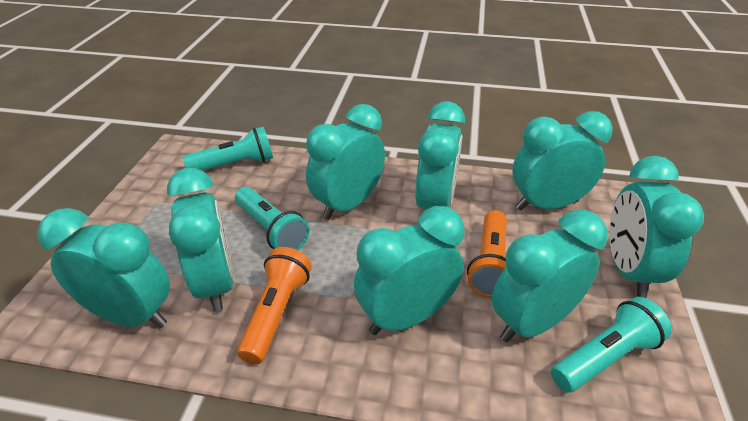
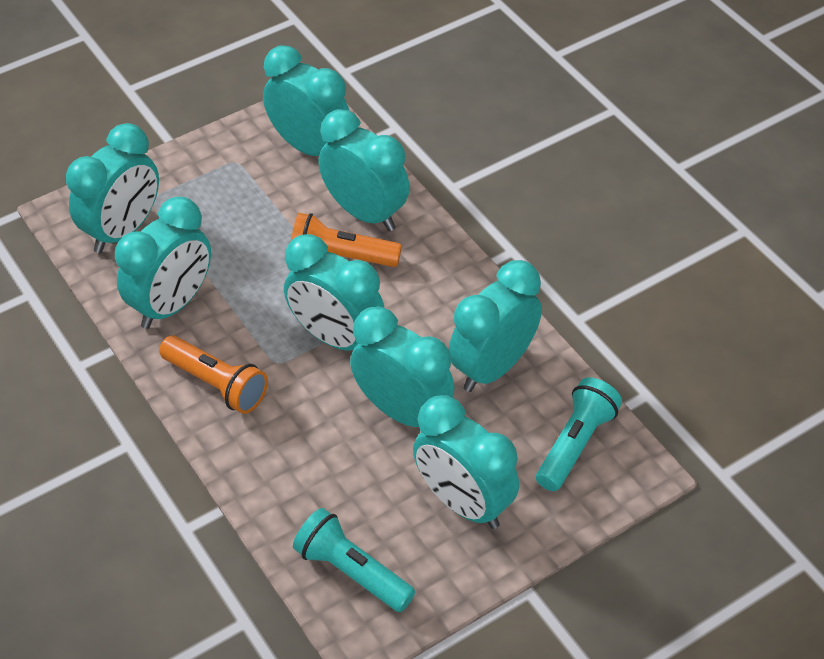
turquoise flashlight: [183,127,273,171] [235,187,310,250] [551,297,672,393] = 3 -> [293,508,415,612] [536,377,622,491] = 2

